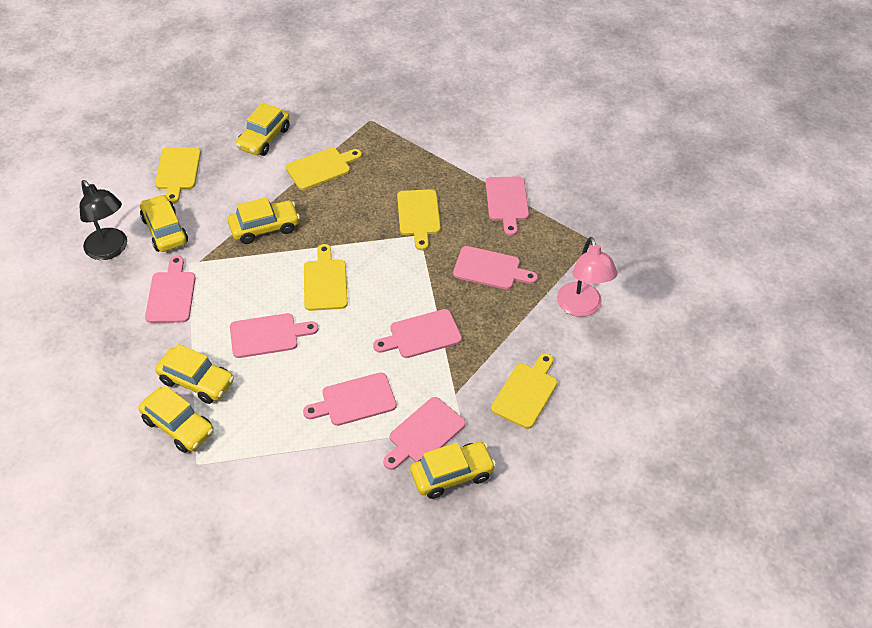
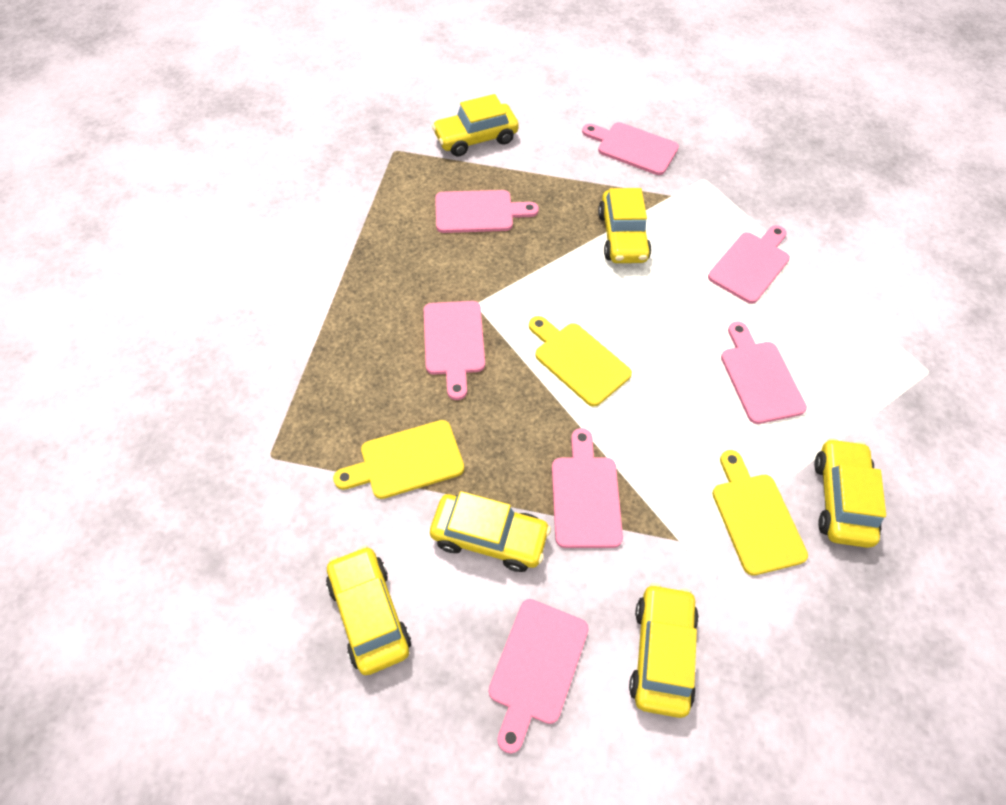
black lamp: [80,180,127,260] = 1 -> none = 0
pink lamp: [557,237,617,317] = 1 -> none = 0
yellow cutting board: [155,147,201,204] [286,148,362,190] [304,244,348,311] [397,189,441,250] [491,353,558,429] = 5 -> [333,420,464,499] [529,316,632,407] [712,450,808,576] = 3

